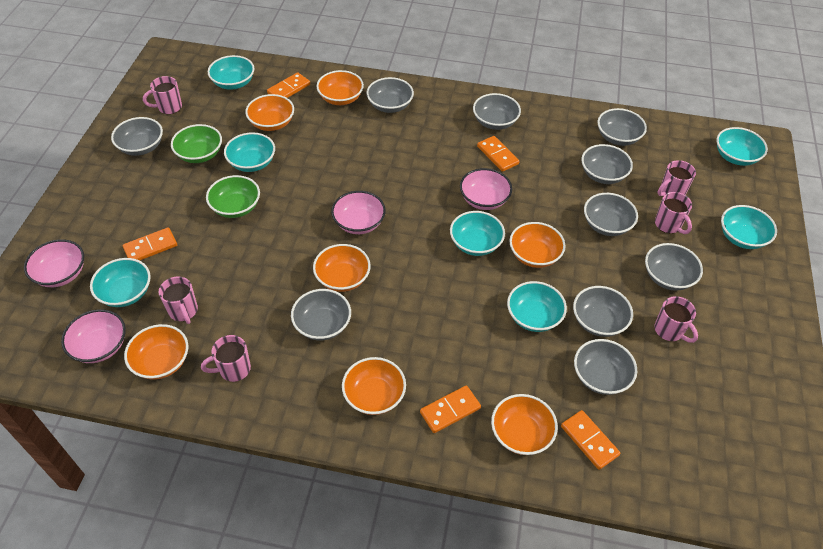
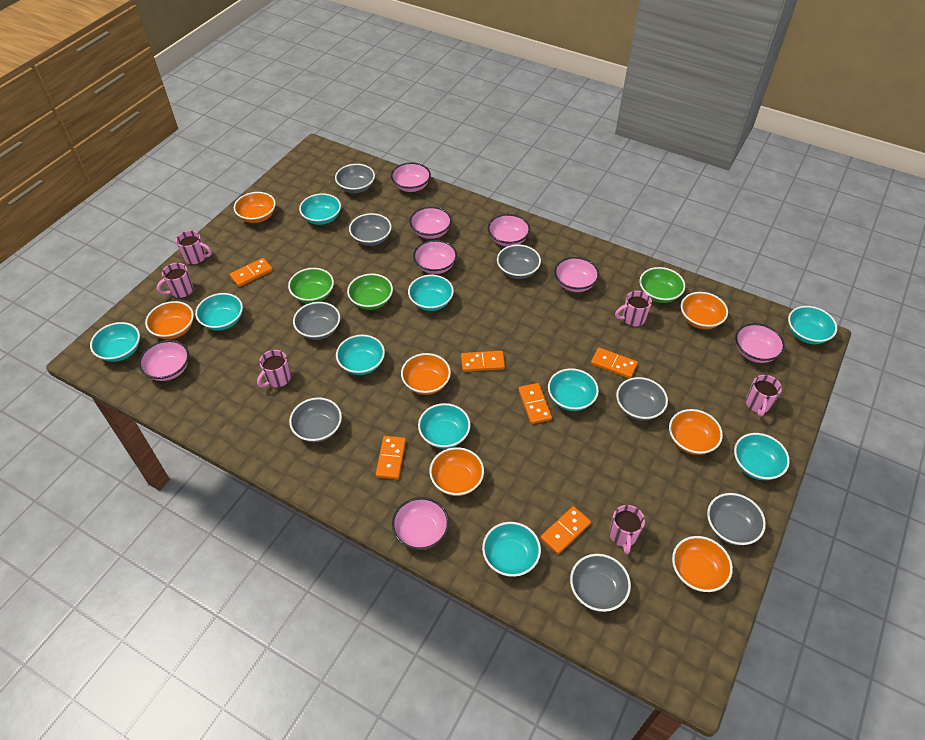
green bowl: [171,124,222,163] [206,175,260,218] = 2 -> [288,268,334,304] [347,274,393,310] [640,267,685,303] = 3
grey bowl: [111,117,163,156] [291,289,351,341] [366,77,414,113] [473,93,521,130] [573,286,633,337] [574,339,637,395] [581,144,633,184] [584,193,638,236] [597,108,647,146] [645,243,703,291] = 10 -> [289,398,342,442] [293,302,340,340] [335,164,375,193] [349,213,392,246] [497,244,541,279] [570,554,631,612] [616,377,668,421] [707,493,766,545] = 8
orange domino: [123,227,177,261] [267,72,310,98] [420,385,481,433] [477,136,520,172] [561,410,620,470] = 5 -> [230,258,273,287] [376,436,406,479] [461,351,505,372] [518,383,552,424] [540,506,591,554] [591,348,638,379] = 6
pink bowl: [24,239,84,287] [61,309,126,363] [331,191,386,234] [460,168,512,210] = 4 -> [139,340,189,381] [391,162,431,192] [392,497,449,550] [410,207,452,239] [413,240,457,274] [488,214,530,247] [554,257,599,292] [735,323,785,363] = 8
turquoise bowl: [90,258,151,307] [208,55,255,90] [224,132,275,172] [450,211,505,256] [507,281,567,332] [717,127,768,166] [721,205,777,249] = 7 -> [90,322,140,362] [195,293,243,331] [299,193,341,225] [336,335,385,375] [408,275,454,311] [418,403,471,449] [482,522,541,577] [548,368,599,411] [734,433,790,480] [788,306,837,344] = 10

